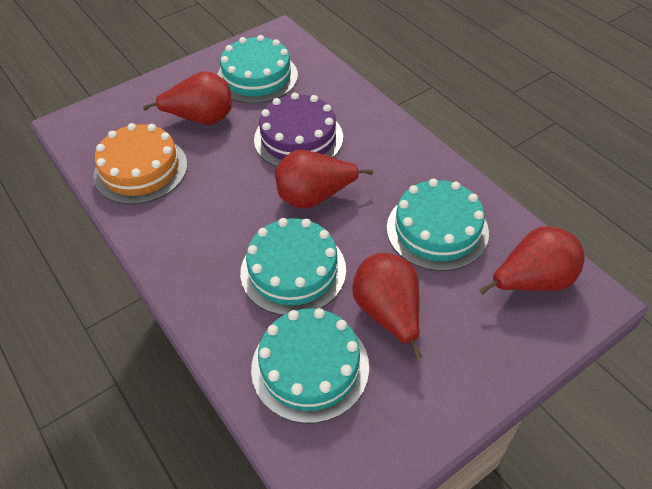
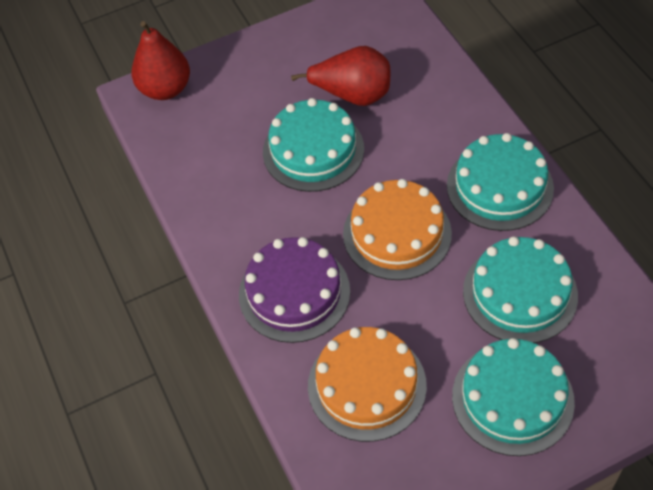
orange cake: [93,123,187,204] = 1 -> [308,327,427,442] [343,179,452,280] = 2
red pear: [143,71,232,125] [275,150,373,209] [352,253,422,360] [479,226,585,295] = 4 -> [132,21,190,100] [291,46,390,106] = 2

